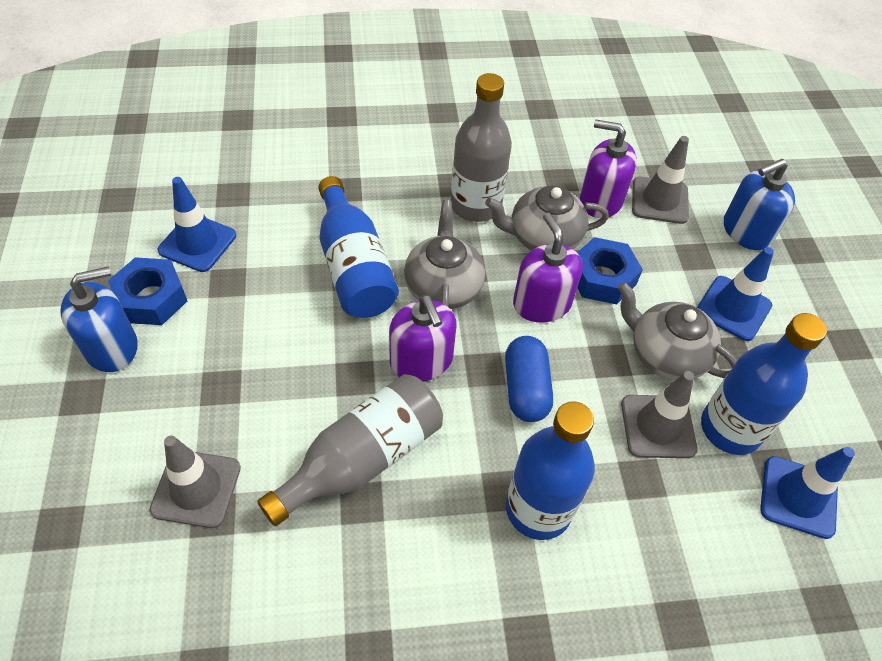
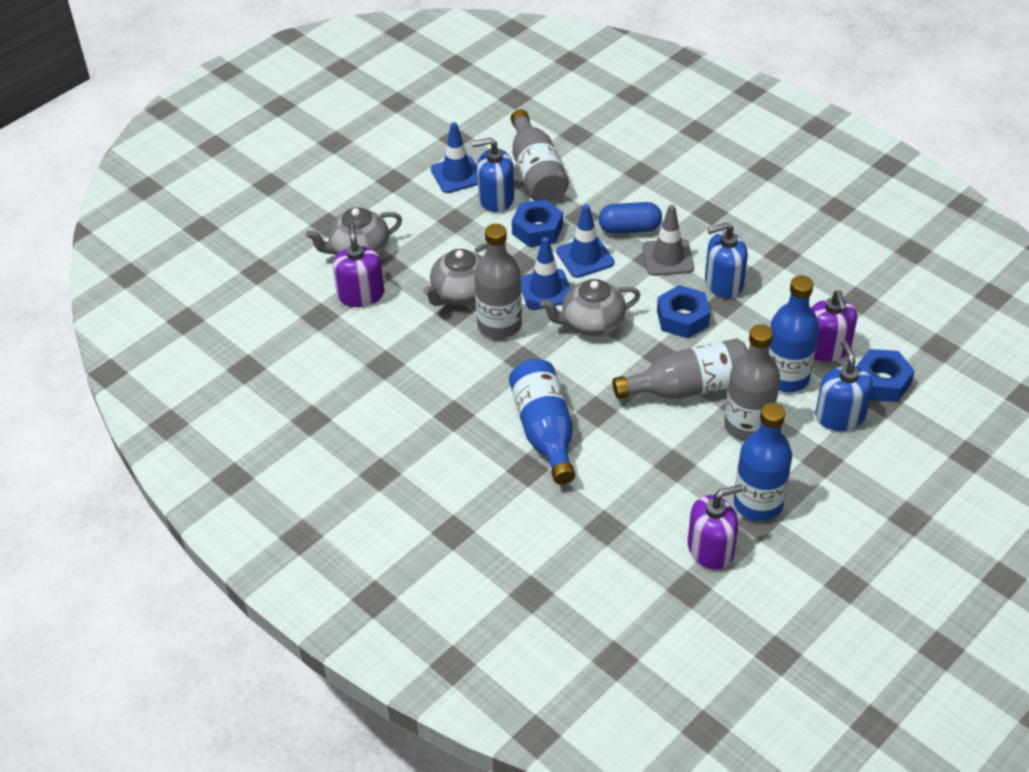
blue nut: [108,257,187,325] [577,237,643,304] = 2 -> [512,199,563,247] [657,285,711,338] [856,349,915,402] = 3
blue soap dispenser: [60,266,137,372] [724,159,795,250] = 2 -> [472,138,514,212] [705,222,748,298] [815,341,873,431] = 3
grey bottle: [257,374,443,526] [451,73,512,222] = 2 -> [474,224,522,339] [511,109,569,202] [612,338,748,399] [724,324,780,441] = 4
grey traffic cone: [150,436,241,528] [621,371,698,458] [632,136,689,224] = 3 -> [643,205,694,276] = 1

